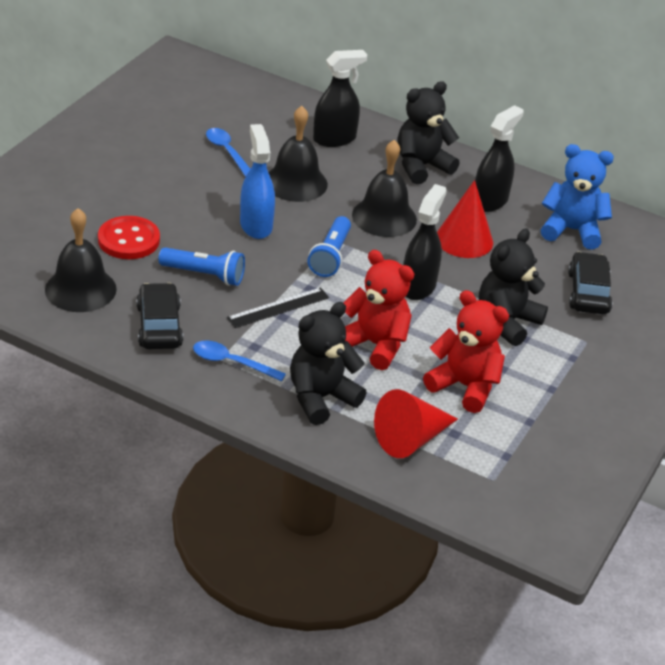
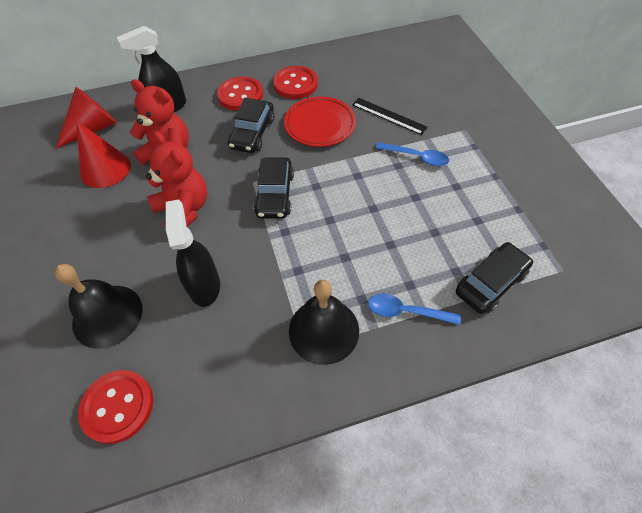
black bell: [45,208,117,312] [268,106,328,202] [352,140,417,237] = 3 -> [55,264,142,349] [289,280,359,365] = 2
black car: [136,283,183,349] [568,252,613,314] = 2 -> [228,98,274,153] [254,157,294,219] [456,242,533,314] = 3
black spray bottle: [313,50,367,147] [403,184,447,300] [475,105,524,212] = 3 -> [117,26,186,112] [166,200,220,307] = 2
black teddy bear: [290,302,367,425] [398,81,460,184] [479,229,548,346] = 3 -> none = 0
blue flashlight: [158,247,245,286] [308,216,351,277] = 2 -> none = 0
blue spray bottle: [240,124,275,239] = 1 -> none = 0
blue teddy bear: [541,144,614,249] = 1 -> none = 0
red button: [98,216,160,259] = 1 -> [78,370,153,444] [217,76,263,111] [273,66,318,99] = 3
red plate: none = 0 -> [284,97,356,147] = 1

